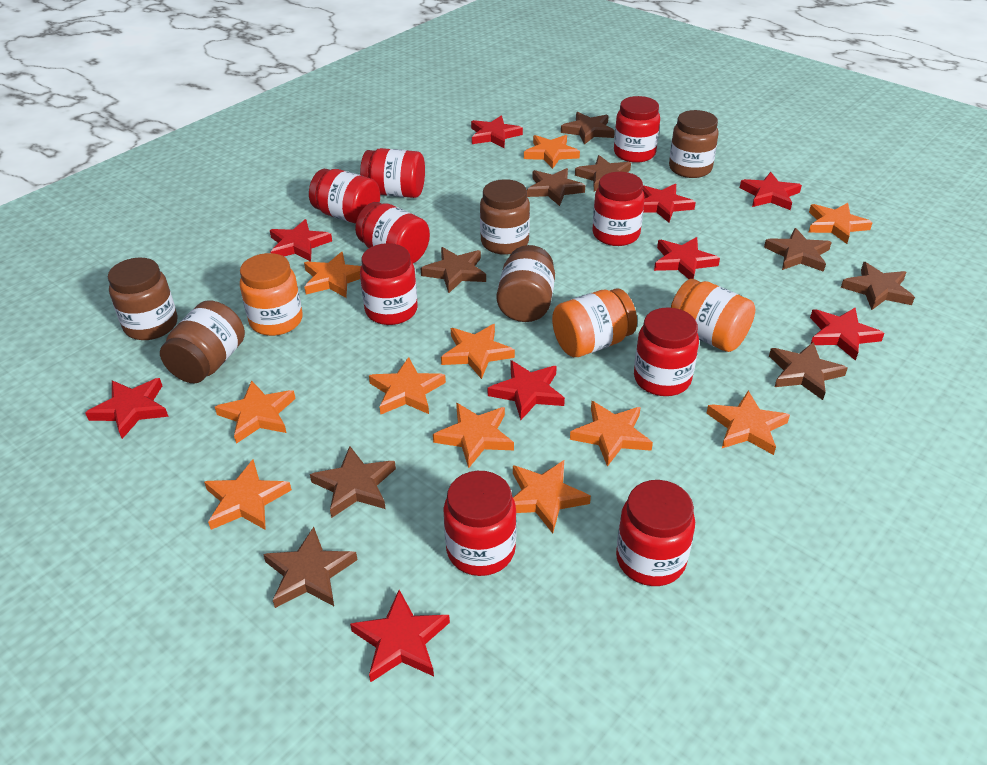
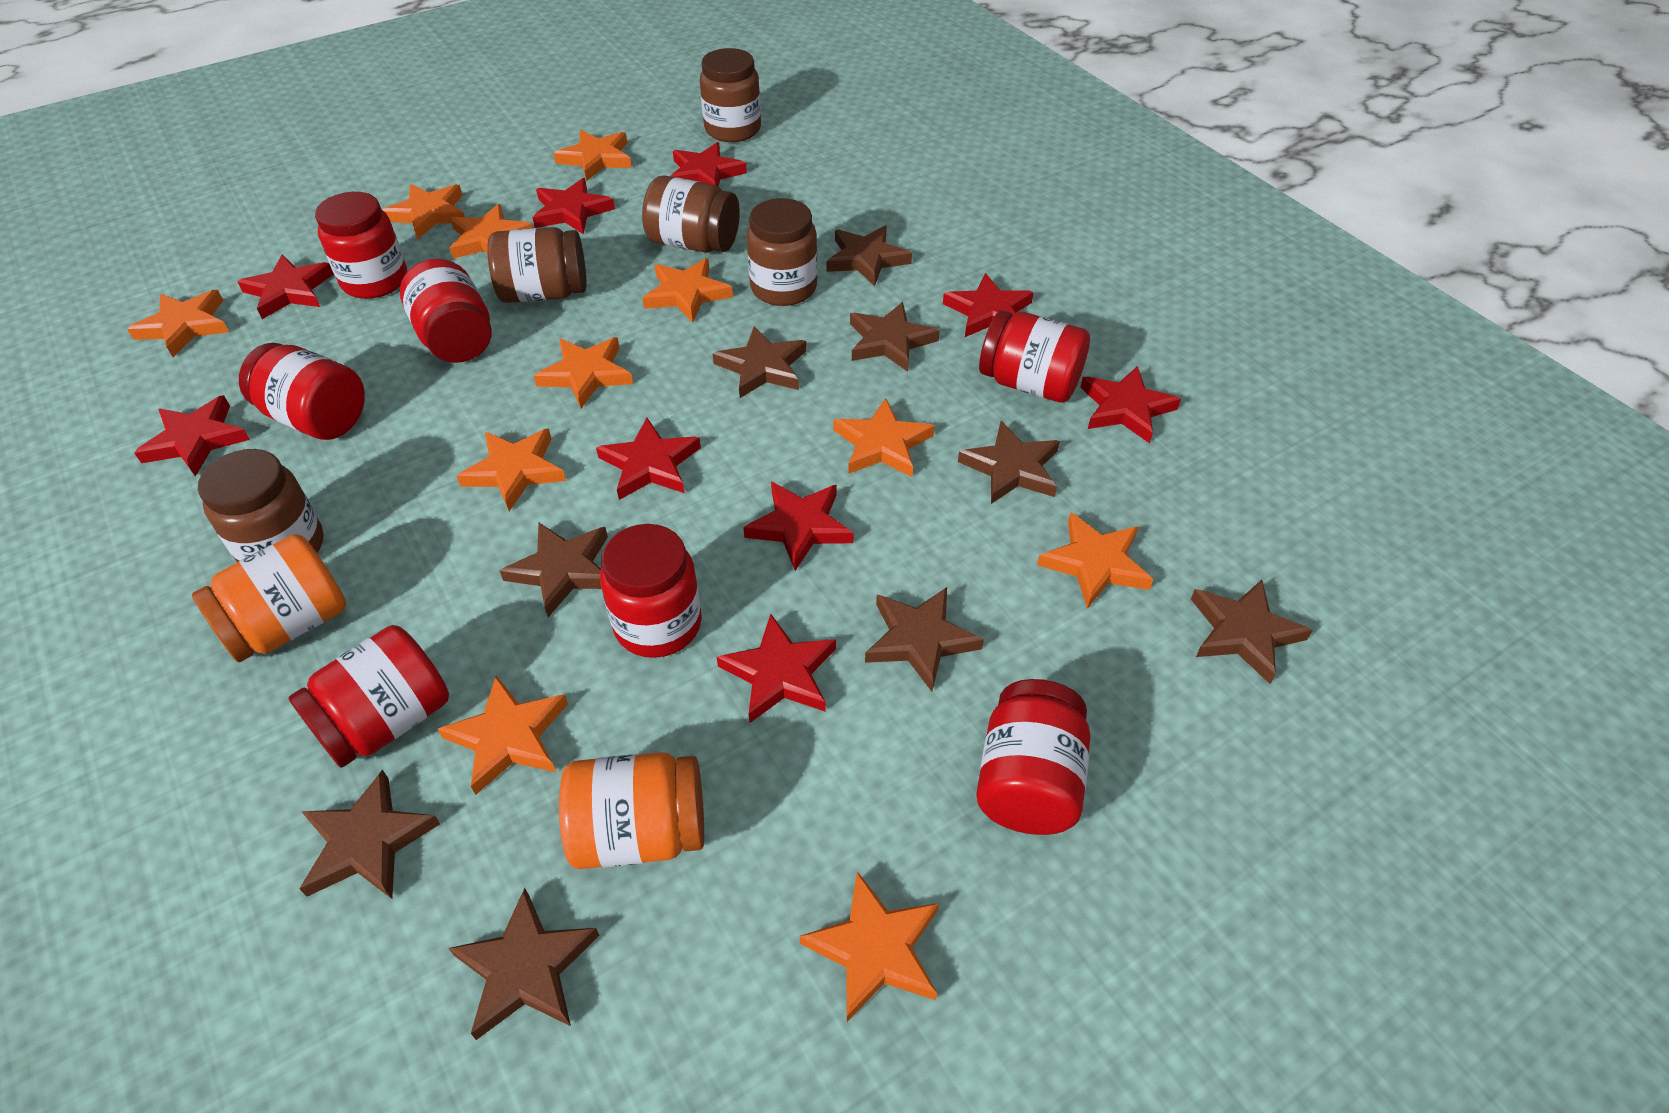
orange jar: [240,253,302,336] [552,288,637,357] [671,279,755,352] = 3 -> [192,534,346,662] [559,752,704,869] = 2
red jar: [309,169,380,224] [355,202,430,263] [360,148,425,198] [360,243,418,325] [443,471,517,576] [592,172,645,246] [614,96,660,163] [616,480,695,586] [634,307,699,396] = 9 -> [239,343,365,440] [288,625,449,768] [315,192,407,299] [400,259,492,363] [600,524,702,658] [976,679,1090,835] [979,310,1090,402] = 7

